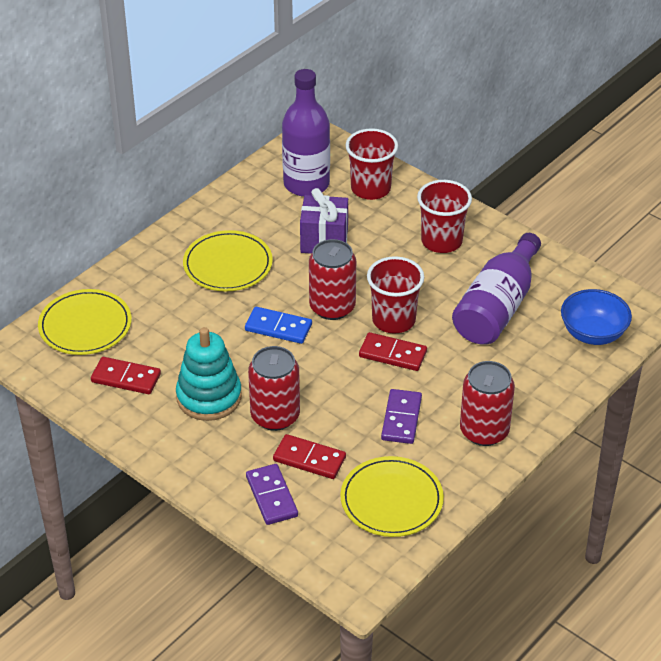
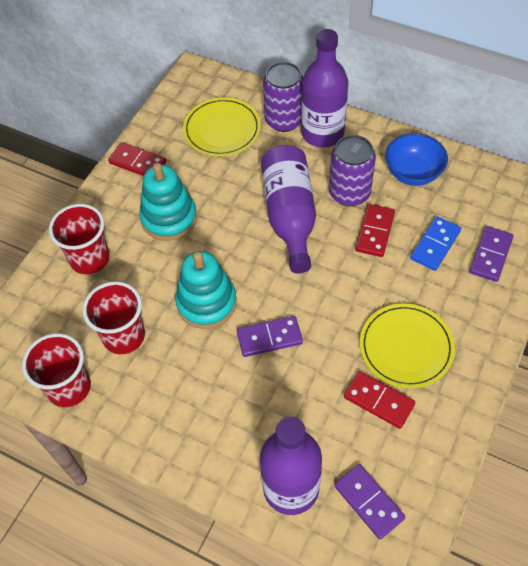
purple bottle: [282,69,330,197] [452,233,541,345] = 2 -> [260,417,322,515] [261,145,316,273] [301,29,348,148] = 3
purple can: none = 0 -> [263,62,303,132] [329,135,376,206] = 2
purple domino: [246,464,298,525] [381,389,422,444] = 2 -> [237,316,303,357] [334,464,405,539] [469,226,514,282] = 3
purple gift: [300,188,348,254] = 1 -> none = 0
red can: [248,346,300,431] [309,239,356,320] [460,361,515,446] = 3 -> none = 0
turquoise stacking toy: [176,327,242,421] = 1 -> [139,163,197,241] [175,251,237,329] = 2
yellow plate: [38,289,131,355] [183,230,273,292] [340,456,444,537] = 3 -> [183,97,261,157] [360,303,455,388] = 2

